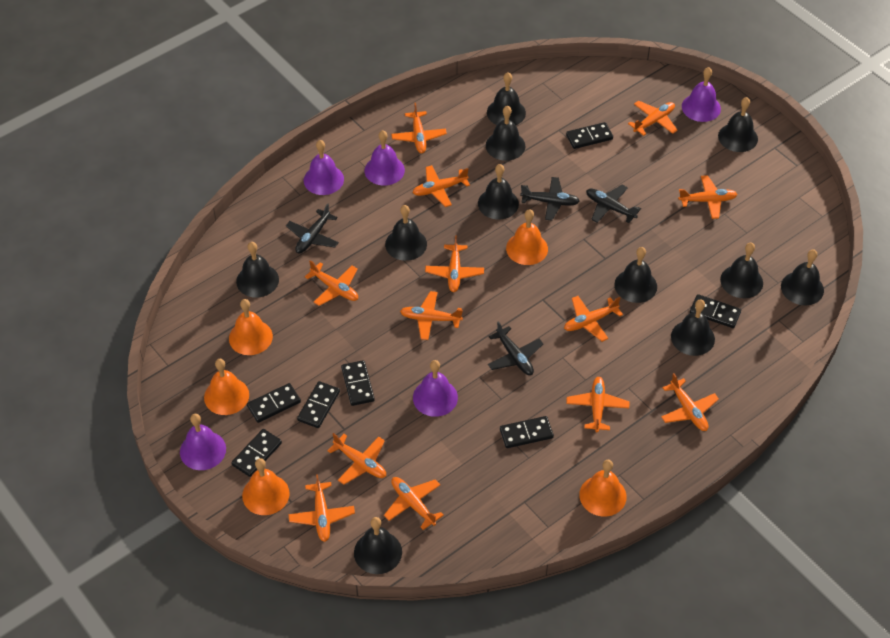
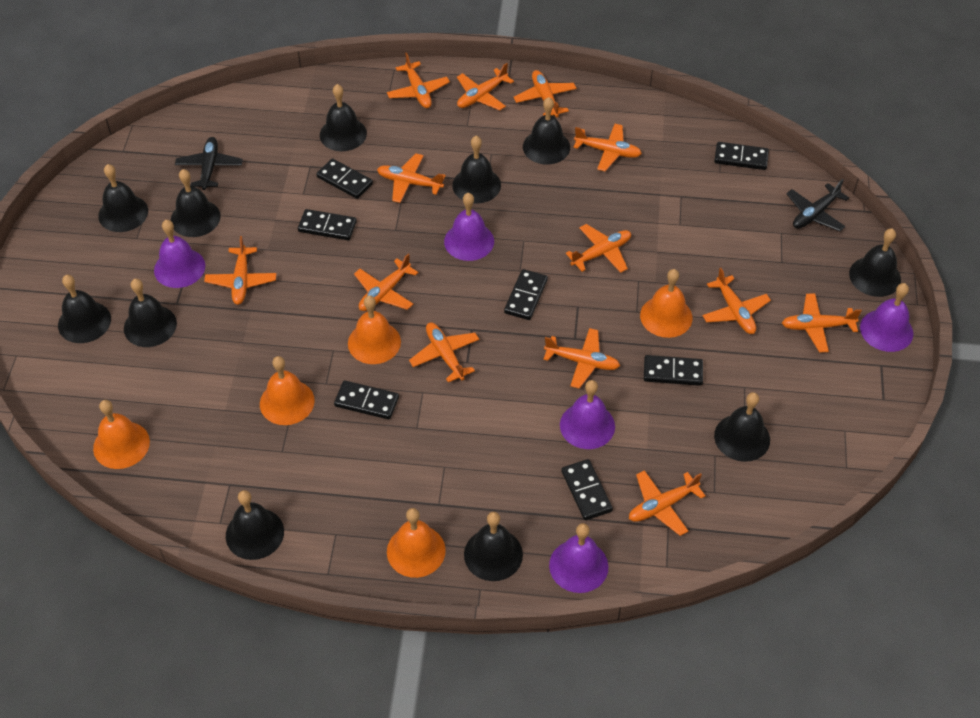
black plane: [286,203,339,254] [488,321,543,375] [520,177,580,221] [586,185,641,223] = 4 -> [175,137,243,190] [786,179,849,231] = 2

